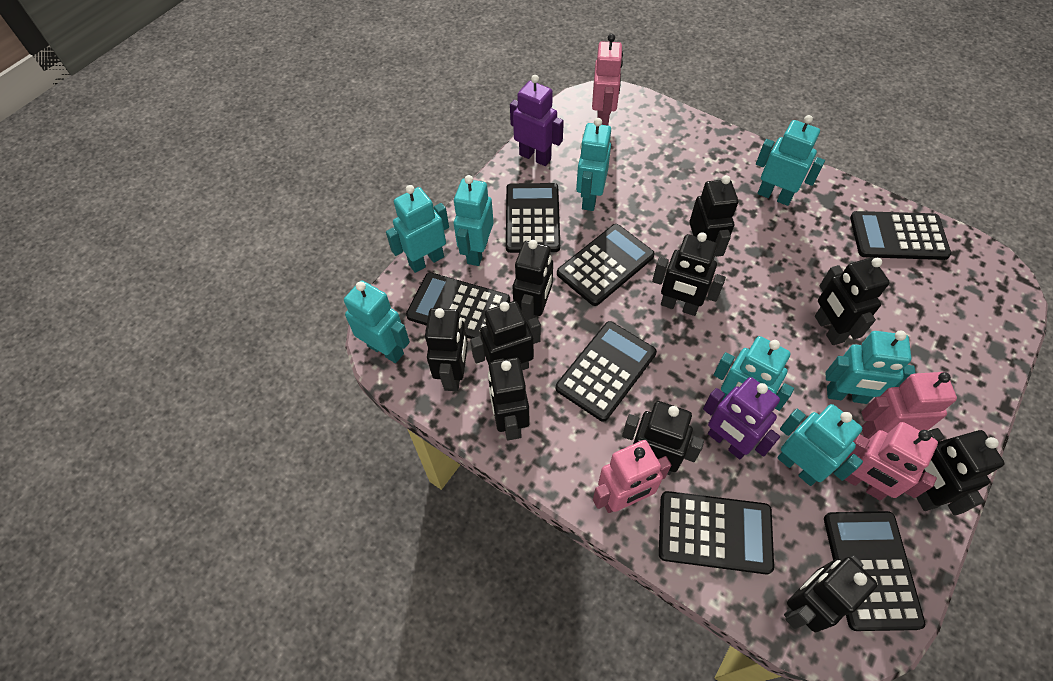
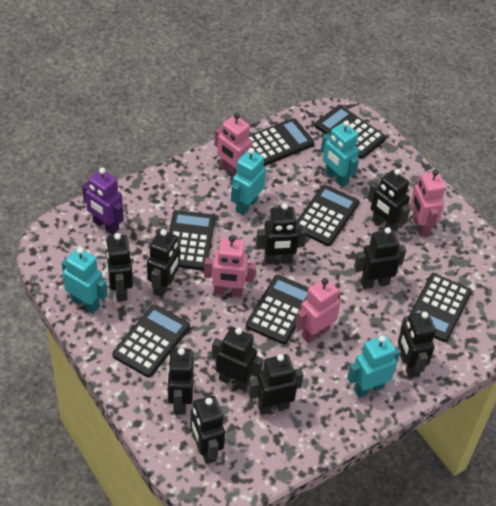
purple robot: [510,75,564,166] [703,377,780,459] = 2 -> [82,168,124,235] = 1
turquoise robot: [344,280,410,363] [386,185,449,273] [454,175,494,266] [576,118,611,211] [714,336,794,411] [756,115,825,206] [777,404,863,486] [825,331,915,404] = 8 -> [62,247,107,314] [231,148,266,216] [321,120,359,188] [347,335,400,398] = 4

